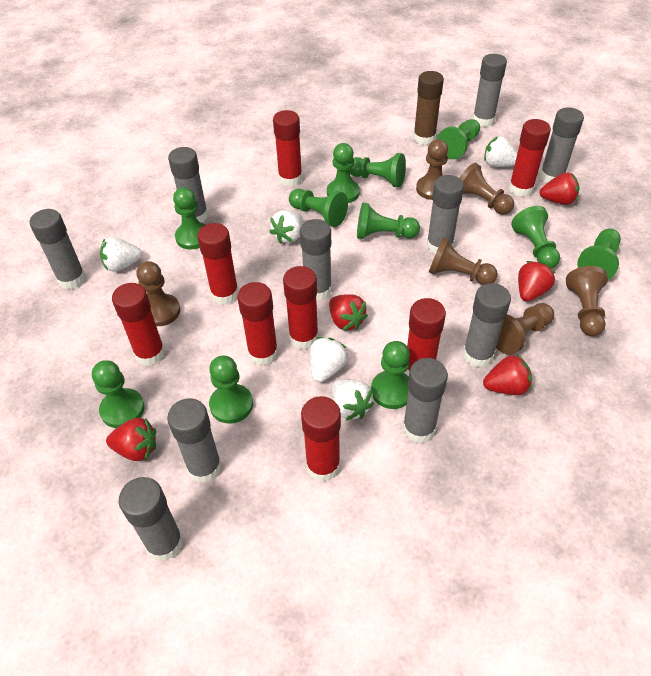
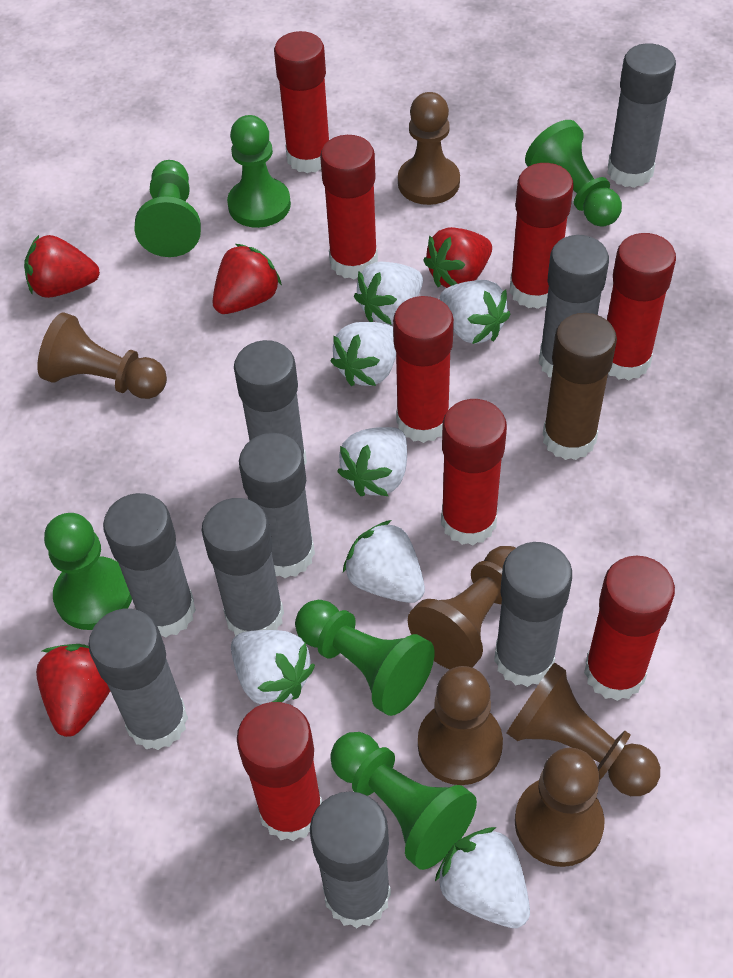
green pawn: [92,360,144,428] [173,187,206,250] [209,356,253,424] [289,189,348,227] [327,143,360,203] [349,153,406,188] [357,203,420,239] [371,341,410,409] [437,119,480,159] [511,206,560,268] [577,228,621,280] = 11 -> [44,513,132,630] [134,160,201,257] [227,115,291,228] [295,600,435,716] [330,732,477,870] [525,120,622,227] = 6
grey glue stick: [29,209,86,289] [119,477,183,561] [167,398,222,483] [168,147,208,223] [300,219,332,301] [403,358,448,443] [426,175,464,254] [463,283,511,367] [473,54,507,127] [540,107,584,183] = 10 -> [88,609,188,750] [103,493,196,638] [202,498,284,636] [234,340,307,464] [239,433,315,578] [310,791,391,928] [494,542,572,687] [539,235,609,377] [607,43,676,188] = 9
red strawberry: [106,418,156,461] [329,294,368,330] [483,354,532,395] [518,261,556,302] [540,172,579,205] = 5 -> [24,235,100,298] [36,644,110,737] [213,244,282,314] [423,227,492,288] = 4
white strawberry: [100,237,142,272] [269,210,303,244] [310,337,348,382] [332,379,374,421] [484,136,517,167] = 5 -> [231,630,315,704] [330,322,396,386] [337,427,407,496] [343,520,425,603] [354,262,423,325] [435,827,530,928] [440,280,510,344] = 7

